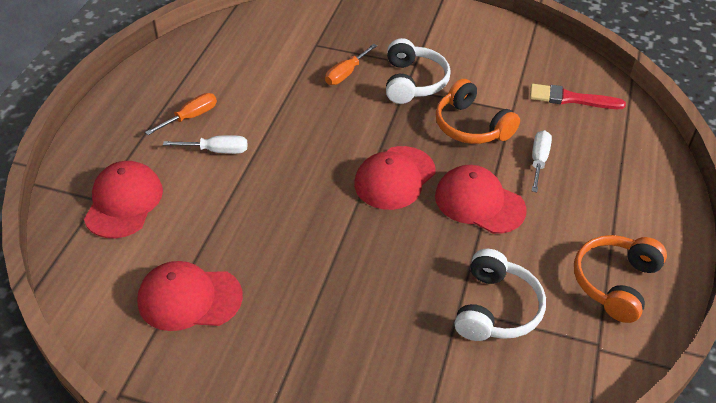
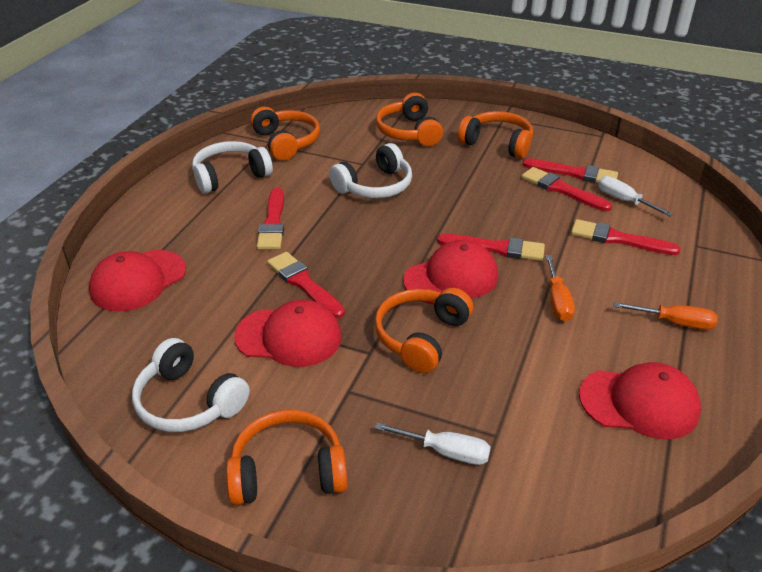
orange headphones: [435,79,520,144] [574,235,667,323] = 2 -> [226,410,348,505] [250,107,320,160] [374,288,473,373] [376,93,443,146] [458,111,533,159] = 5
red brush: [530,84,626,109] = 1 -> [257,188,284,249] [267,252,345,318] [437,234,545,261] [521,167,612,211] [523,158,618,183] [571,219,681,255] = 6
white headphones: [386,38,451,104] [455,249,546,341] = 2 -> [132,338,250,432] [192,141,273,194] [329,143,412,198] = 3

